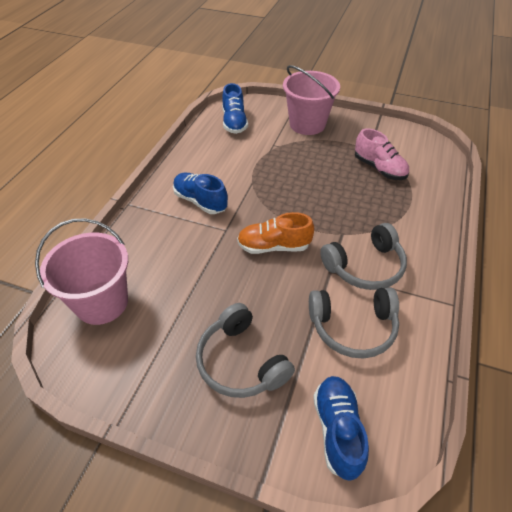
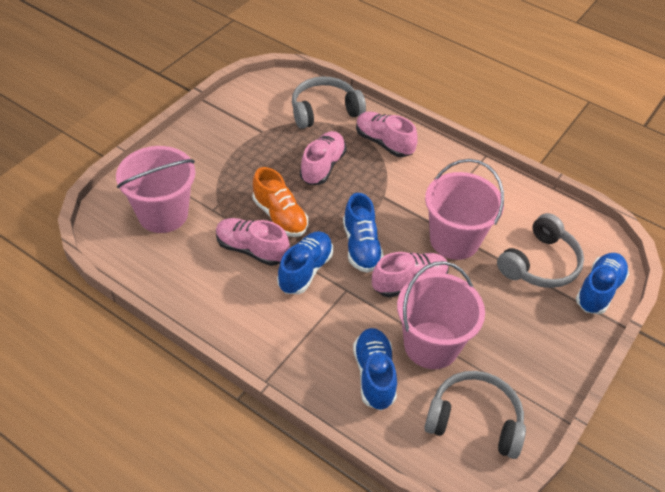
blue shoe: [173,173,228,214] [222,83,248,134] [313,376,369,481] = 3 -> [277,231,333,294] [343,193,384,273] [353,328,397,410] [576,253,629,314] = 4
pink bucket: [35,218,128,325] [283,65,340,135] = 2 -> [116,146,195,233] [397,261,485,369] [425,159,504,260] = 3
pink shoe: [355,128,409,180] = 1 -> [216,218,290,266] [300,131,346,185] [356,111,418,157] [372,252,449,298] = 4

